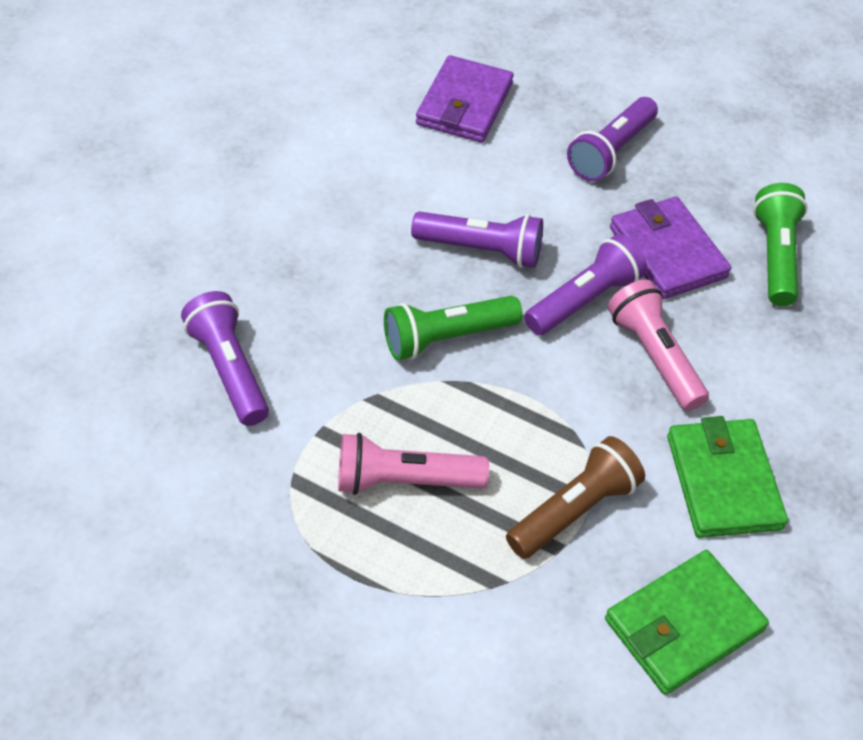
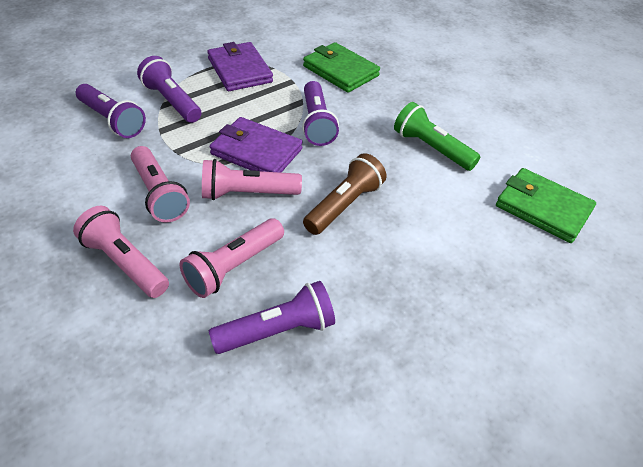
green flashlight: [384,296,523,360] [753,183,808,306] = 2 -> [394,102,480,171] = 1
pink flashlight: [338,433,489,495] [608,279,709,411] = 2 -> [73,206,169,298] [131,146,190,223] [180,218,284,298] [202,159,302,200] = 4

